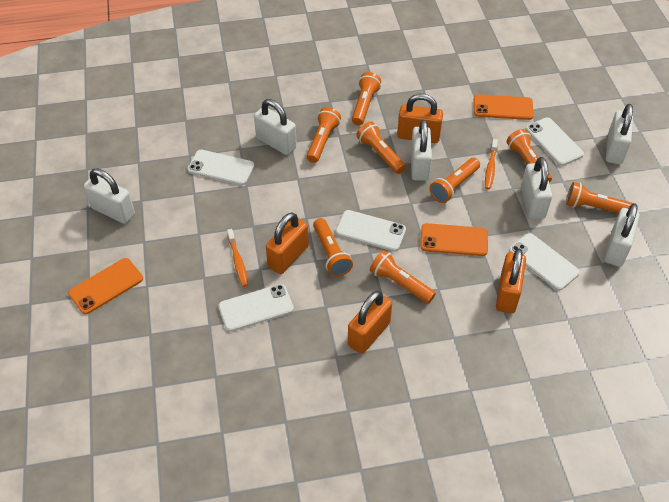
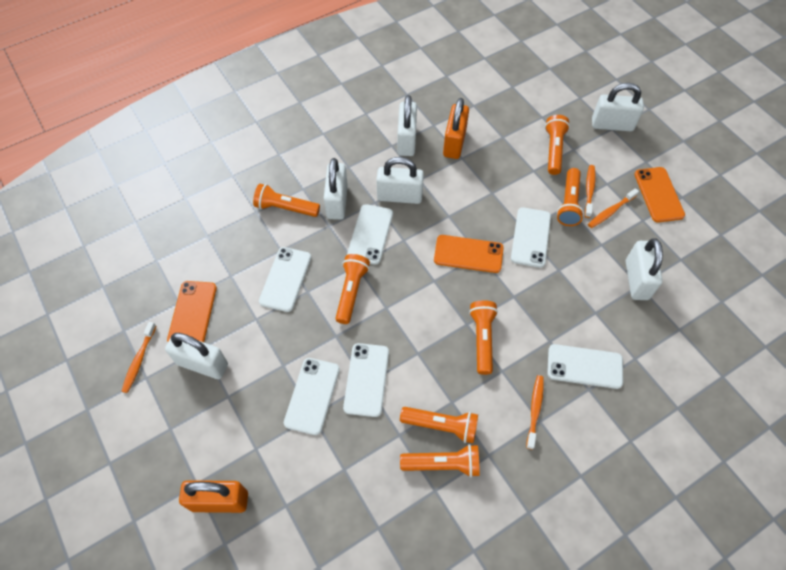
orange flashlight: [306,107,341,163] [313,218,353,277] [352,72,381,126] [356,121,406,174] [370,250,436,304] [430,158,480,203] [506,129,552,183] [566,182,633,213] = 8 -> [253,184,320,217] [335,254,370,324] [400,407,478,443] [400,444,480,477] [469,300,498,375] [545,115,570,175] [557,168,584,226] = 7
orange padlock: [266,212,309,274] [348,291,392,354] [397,94,443,143] [496,249,526,314] = 4 -> [179,480,248,513] [443,98,469,159] = 2
orange toothbrush: [227,229,248,287] [485,139,498,190] = 2 -> [121,322,156,393] [526,375,544,450] [585,165,595,218] [588,188,639,228] = 4
white phone: [187,150,254,185] [218,284,294,332] [336,210,406,251] [509,233,580,291] [526,117,584,166] = 5 -> [259,247,311,312] [284,358,340,435] [343,343,389,417] [347,204,393,265] [511,207,551,268] [547,344,623,389] = 6

